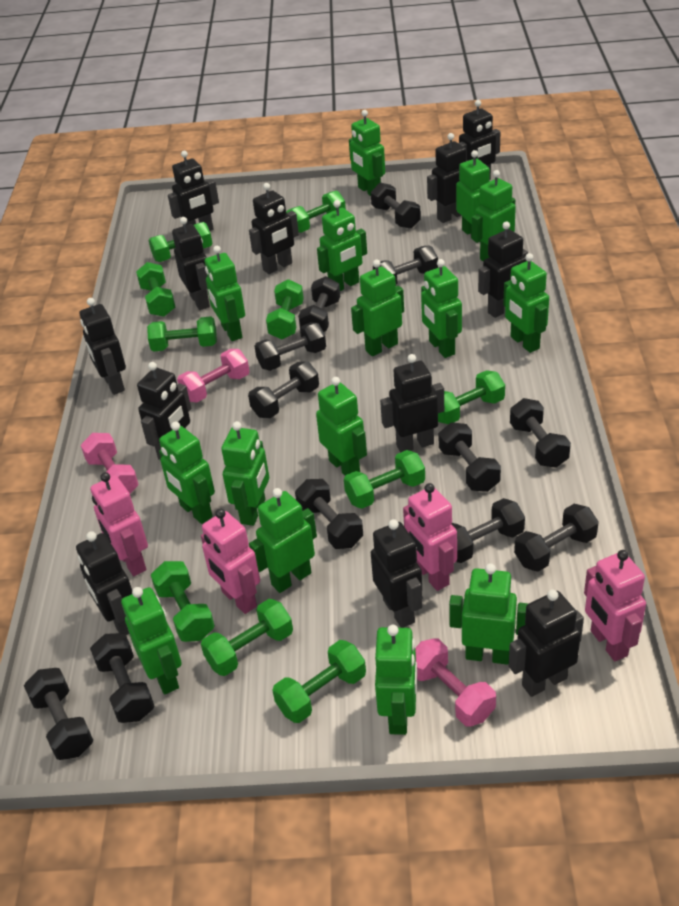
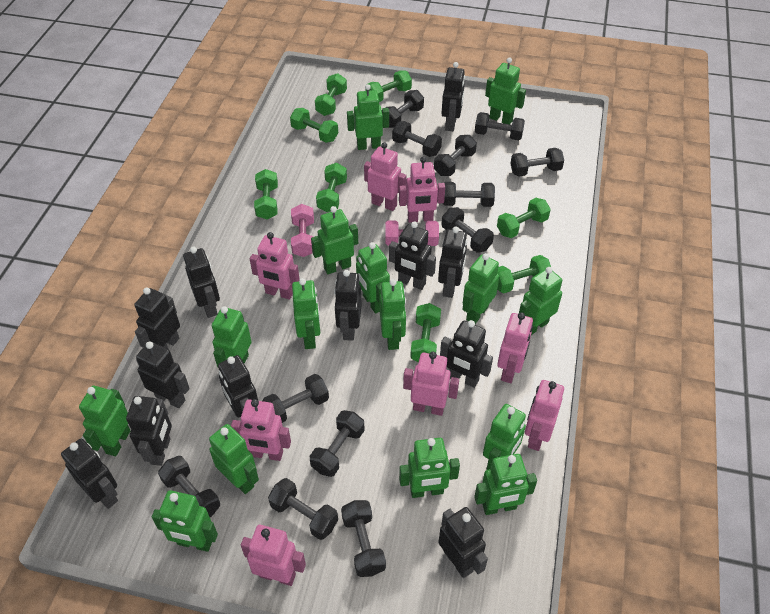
green dumbbell: [136,262,175,317] [147,316,217,351] [149,222,213,262] [151,561,215,642] [201,599,293,676] [266,279,304,339] [272,640,366,723] [286,190,346,233] [344,450,425,509] [438,370,505,424] = 10 -> [254,169,278,219] [290,108,338,143] [315,73,347,116] [316,163,347,212] [366,70,412,102] [410,303,441,362] [497,198,551,238] [497,255,551,293] = 8
pink dumbbell: [81,433,138,493] [177,349,250,403] [415,638,496,727] = 3 -> [291,204,314,257] [385,221,439,246] = 2
pink robot: [90,472,148,576] [201,509,260,614] [403,483,457,591] [584,550,646,661] = 4 -> [231,399,291,461] [241,525,306,586] [250,232,300,300] [364,142,407,211] [399,157,445,223] [403,352,459,416] [497,312,533,383] [525,380,564,451] = 8

